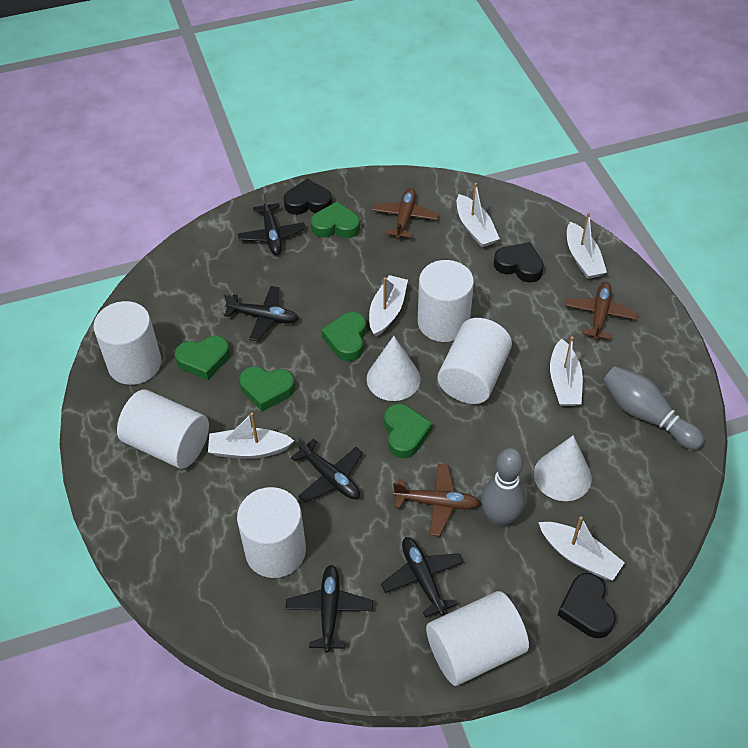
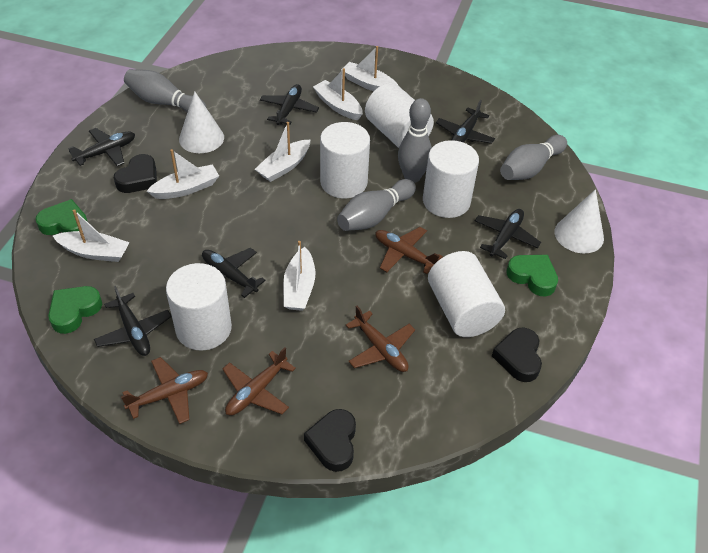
black plane: [224,286,299,342] [238,193,306,255] [286,565,373,653] [291,437,363,503] [381,537,463,618] = 5 -> [68,128,135,166] [94,286,172,356] [202,248,266,298] [260,84,319,125] [436,100,495,143] [475,209,541,259] = 6
brown plane: [372,188,439,239] [393,464,480,536] [565,282,638,340] = 3 -> [121,357,208,424] [223,347,296,416] [346,306,415,372] [375,227,443,274] = 4
green heart: [175,336,230,380] [239,366,295,412] [311,201,360,238] [321,312,366,361] [384,404,432,458] = 5 -> [35,199,88,235] [48,286,102,334] [507,255,558,297] = 3
grey bowling pin: [481,448,526,527] [603,366,704,450] = 2 -> [124,69,207,112] [337,179,416,231] [398,98,432,183] [500,135,567,180] = 4
white cylinder: [93,301,162,385] [117,390,209,469] [237,487,306,578] [418,260,474,342] [426,591,529,686] [438,318,512,404] = 6 -> [166,263,232,350] [320,122,370,198] [365,83,434,148] [423,140,479,218] [428,251,505,337] = 5

